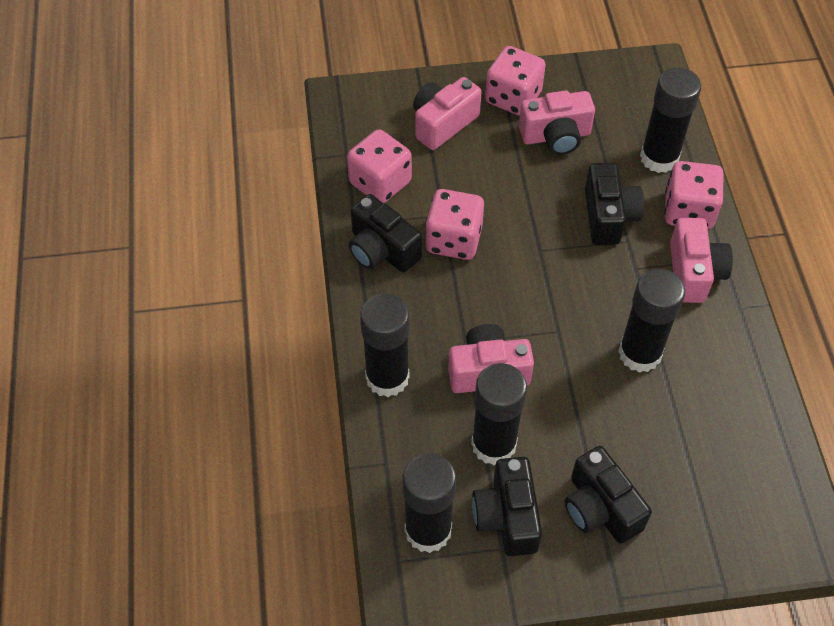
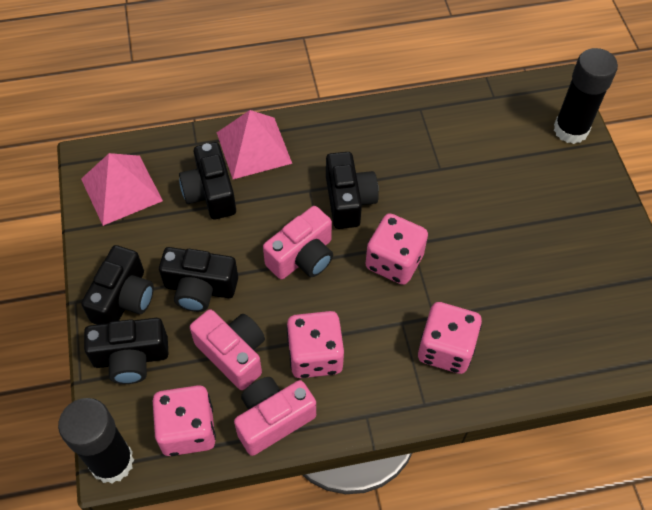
black camera: [349,194,422,273] [472,457,542,556] [565,446,652,544] [585,163,644,245] = 4 -> [81,245,154,325] [84,318,168,384] [159,247,238,312] [179,142,236,219] [326,152,379,229] = 5
black glue stick: [360,294,409,397] [403,453,456,553] [471,363,527,465] [618,269,685,373] [640,68,701,173] = 5 -> [58,398,134,484] [554,48,618,144] = 2
pink camera: [413,77,482,150] [448,324,534,393] [519,90,595,155] [670,218,733,303] = 4 -> [190,309,265,390] [234,377,316,456] [263,206,333,279] = 3
pink pyramid: none = 0 -> [81,153,163,226] [217,110,292,179] = 2

